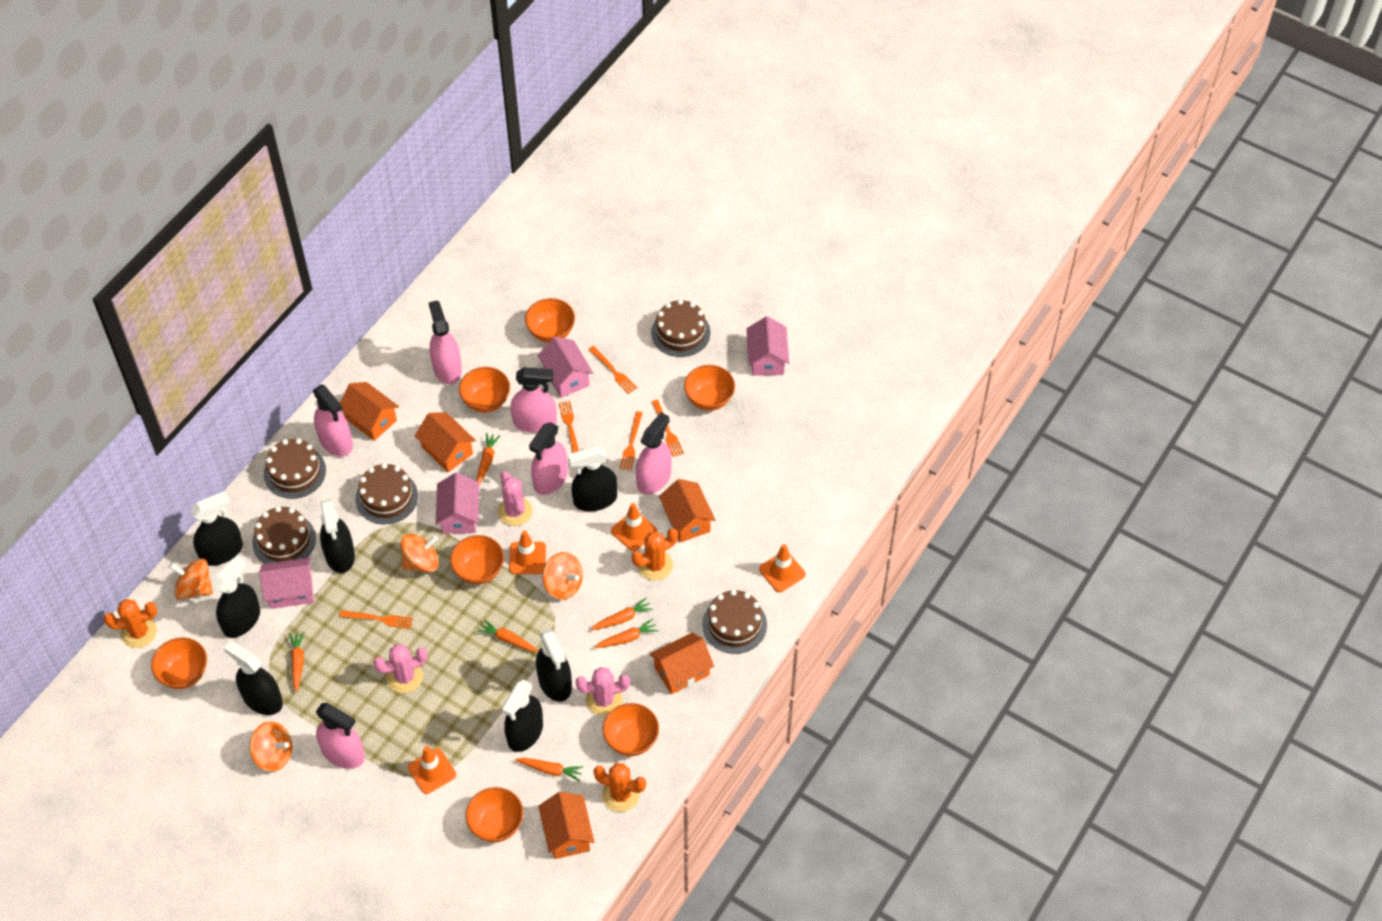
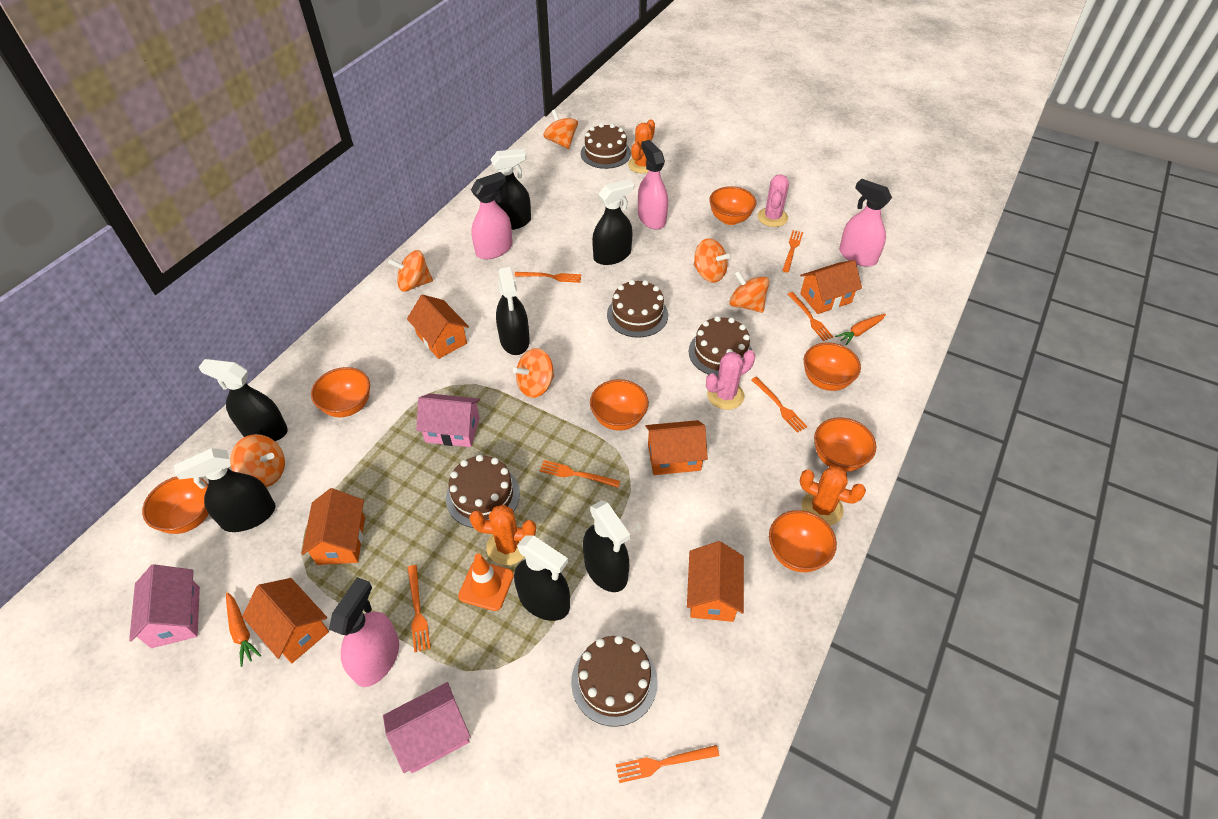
orange carrot: [289,631,304,692] [476,433,500,485] [477,619,539,652] [515,758,583,781] [590,598,653,630] [594,619,659,648] = 6 -> [226,592,261,667] [835,314,886,345] = 2
orange fork: [339,610,413,629] [559,401,579,453] [588,346,637,394] [620,411,643,471] [652,400,684,457] = 5 -> [408,565,431,652] [515,272,581,283] [539,460,620,488] [616,745,719,783] [751,377,808,433] [782,230,803,272] [787,292,833,341] = 7
orange house: [340,382,399,441] [415,412,476,472] [538,792,594,859] [650,632,714,694] [659,479,716,542] = 5 -> [242,578,329,663] [301,488,365,565] [407,295,469,359] [645,420,708,475] [687,541,744,622] [800,260,862,314] = 6
orange spinning top: [169,559,213,600] [249,721,292,772] [401,534,439,572] [543,552,583,600] = 4 -> [230,434,285,487] [388,250,433,292] [513,348,554,398] [543,110,578,149] [693,238,730,283] [729,270,769,313] = 6
orange traffic cone: [408,746,456,794] [509,530,546,574] [611,503,657,551] [759,544,806,592] = 4 -> [458,553,514,611] = 1
pink cactus: [373,644,428,693] [498,471,532,526] [576,667,630,716] = 3 -> [706,350,755,410] [758,174,789,227] = 2
pink house: [259,558,314,609] [436,473,479,534] [538,336,593,398] [746,316,789,376] = 4 -> [129,564,200,648] [383,682,471,773] [416,394,480,447] = 3
pink spray bottle: [313,385,353,457] [316,703,365,769] [429,300,462,384] [510,367,557,433] [529,422,568,495] [636,412,672,495] = 6 -> [329,577,399,687] [471,172,513,259] [638,140,668,230] [839,179,892,267] = 4

